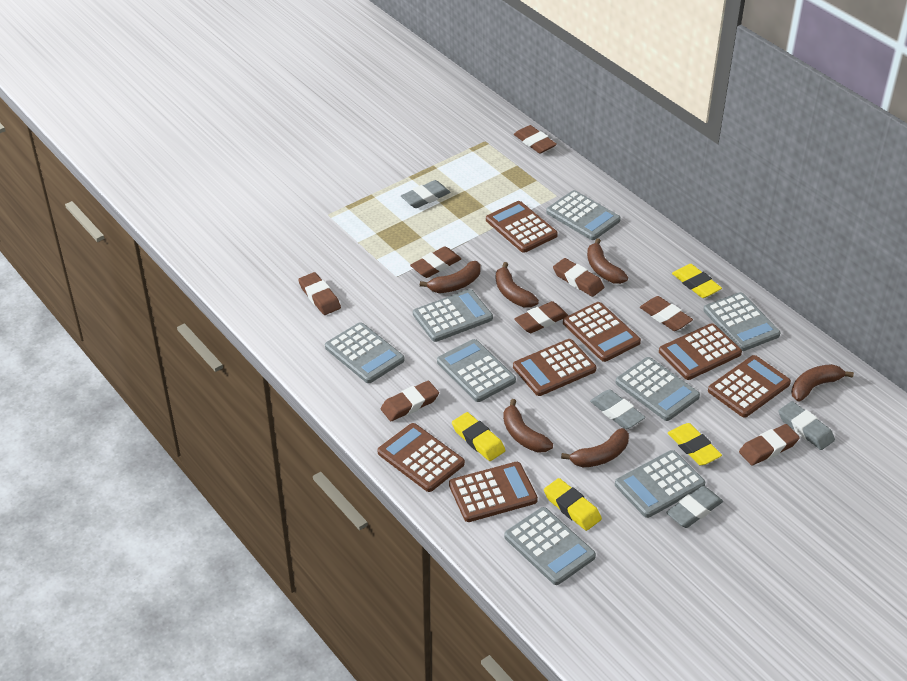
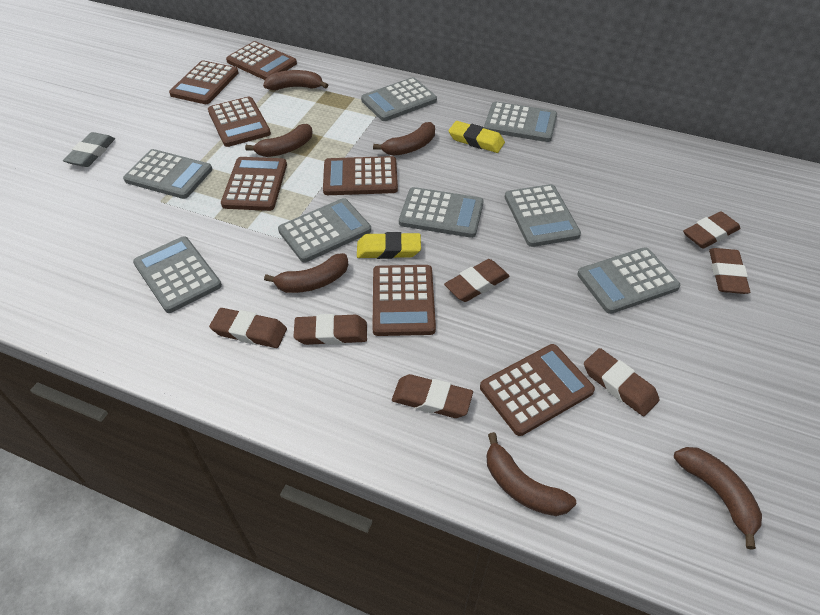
brown eraser: [298,272,341,315] [380,381,439,421] [410,246,461,278] [514,125,557,154] [514,301,568,333] [553,258,604,297] [640,296,693,331] [739,424,800,466] = 8 -> [209,308,287,348] [293,314,367,345] [392,374,473,418] [444,259,510,302] [584,348,659,416] [683,211,740,249] [709,248,750,294] = 7
grey eraser: [401,180,450,208] [590,390,646,429] [666,486,723,528] [779,401,835,450] = 4 -> [63,132,115,167] = 1
yellow eraser: [452,412,505,461] [544,478,602,531] [668,423,722,465] [672,264,722,298] = 4 -> [357,232,421,259] [449,121,505,153] = 2

